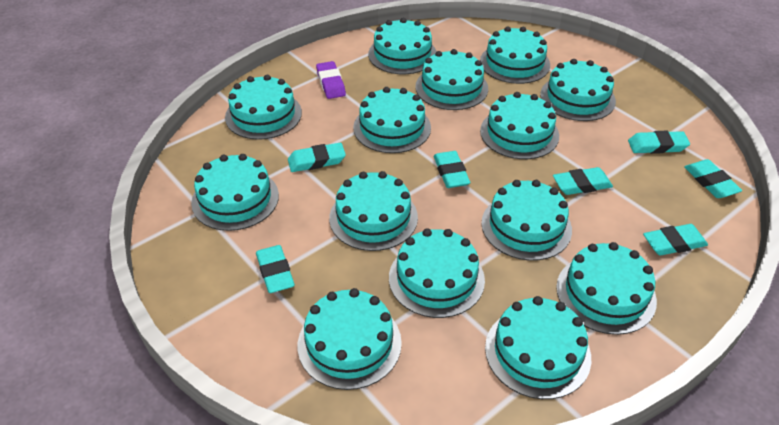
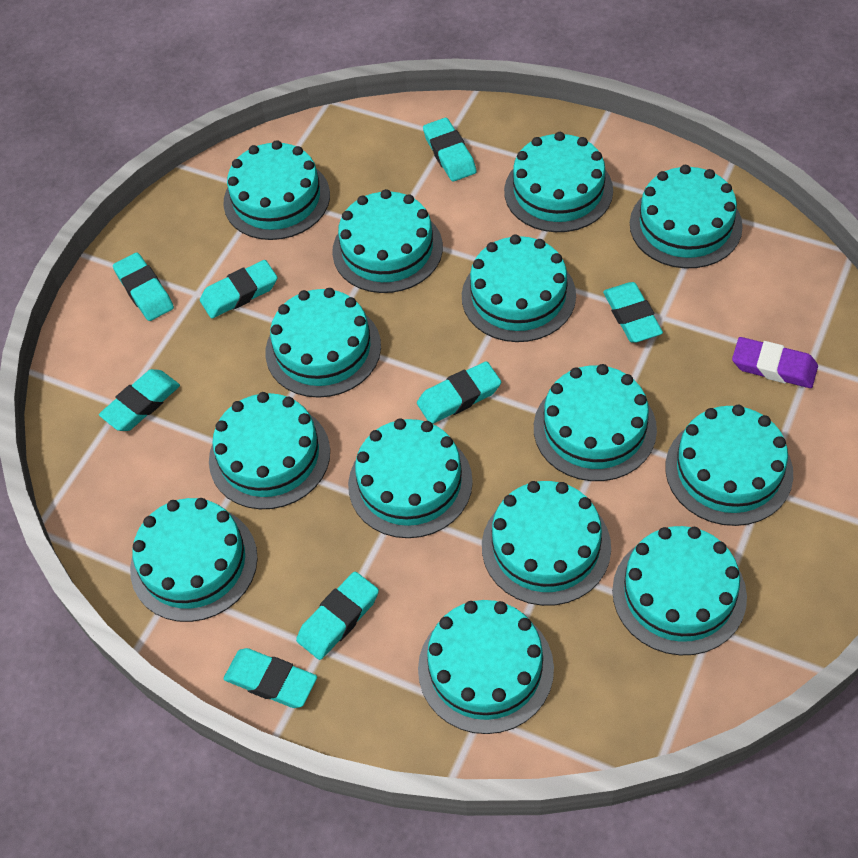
turquoise eraser: [256,245,295,293] [288,143,346,172] [434,151,470,188] [553,167,613,195] [628,131,690,154] [643,224,708,255] [684,159,742,198] = 7 -> [99,369,180,431] [113,253,174,321] [200,260,277,319] [224,648,317,708] [296,572,379,660] [417,361,501,424] [423,118,477,181] [603,282,663,343] = 8

